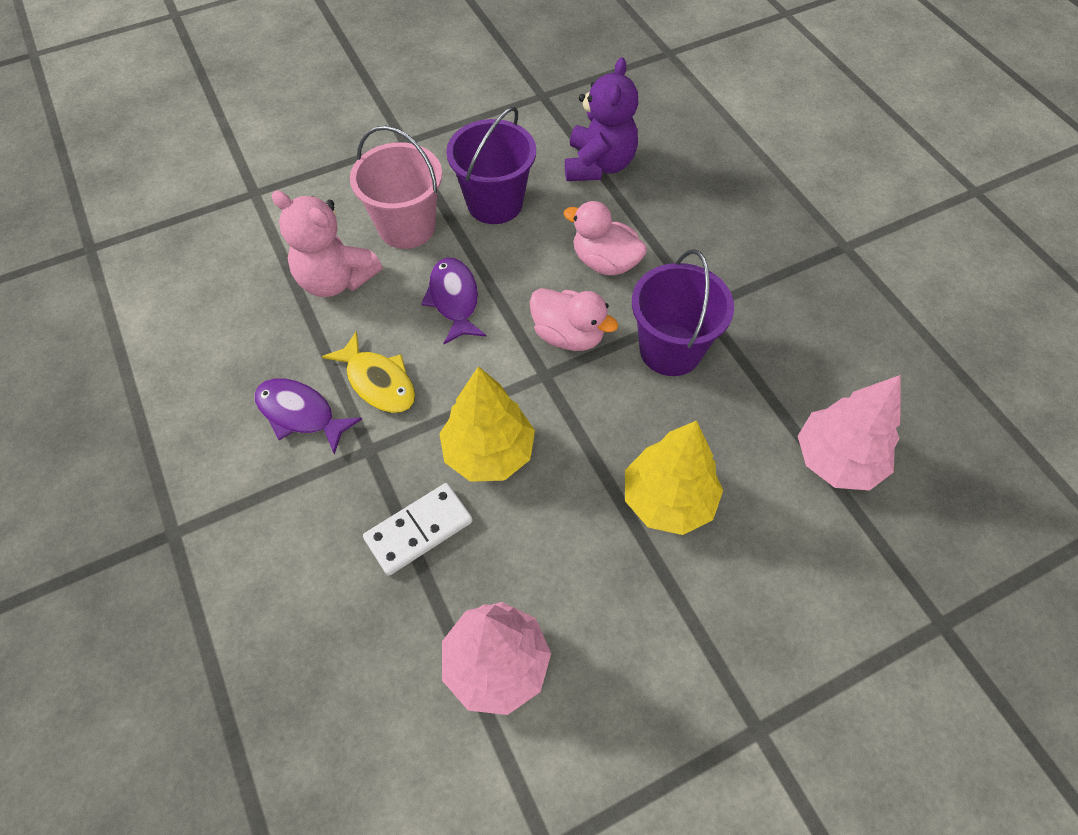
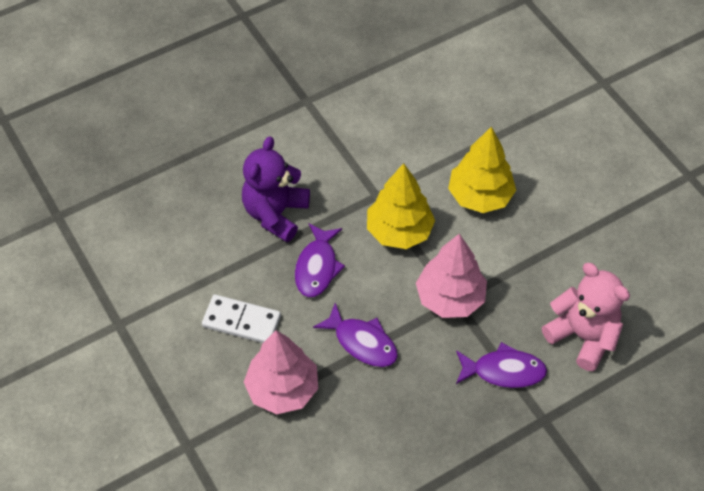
pink bucket: [350,126,442,249] = 1 -> none = 0
pink duck: [530,288,618,351] [564,201,647,275] = 2 -> none = 0
purple bucket: [446,107,536,224] [632,249,734,376] = 2 -> none = 0
purple fish: [254,379,362,455] [421,258,486,344] = 2 -> [295,223,345,297] [313,303,398,367] [456,342,547,388] = 3
yellow fish: [322,331,415,413] = 1 -> none = 0

